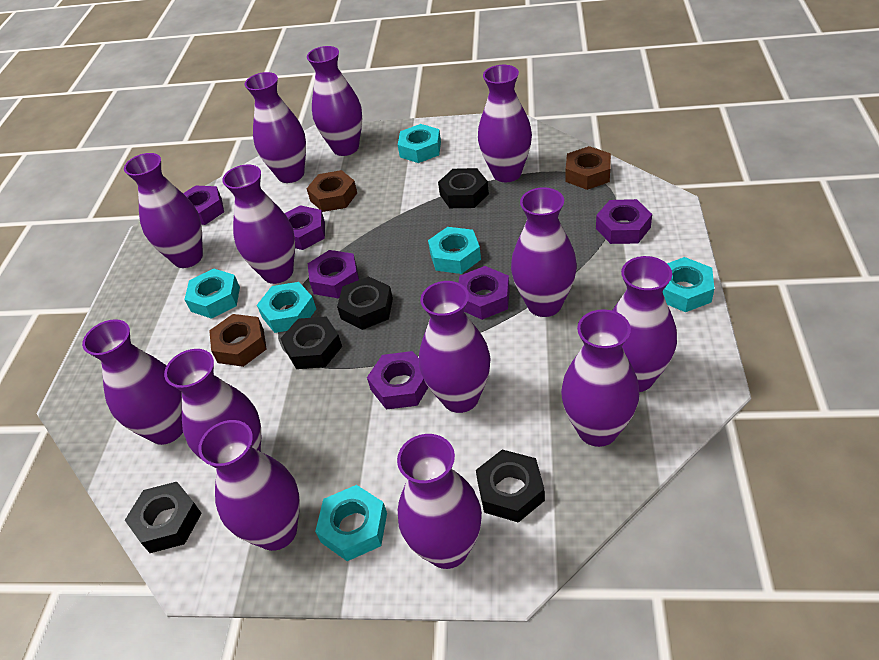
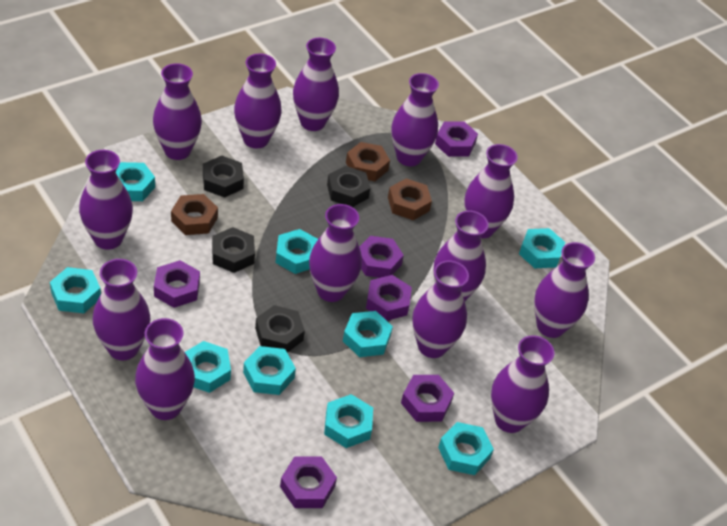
black nut: [125,482,202,553] [280,316,342,369] [337,276,393,330] [438,168,489,208] [476,450,545,523] = 5 -> [203,156,244,198] [212,227,255,273] [255,305,305,353] [327,166,370,207] = 4
turquoise nut: [184,269,240,319] [257,282,316,333] [315,485,387,561] [398,124,441,163] [428,227,481,274] [663,257,714,312] = 6 -> [50,267,101,313] [116,162,155,201] [185,341,231,393] [243,346,296,395] [276,229,318,274] [324,394,373,448] [343,311,393,357] [438,422,494,475] [519,228,565,268] = 9

